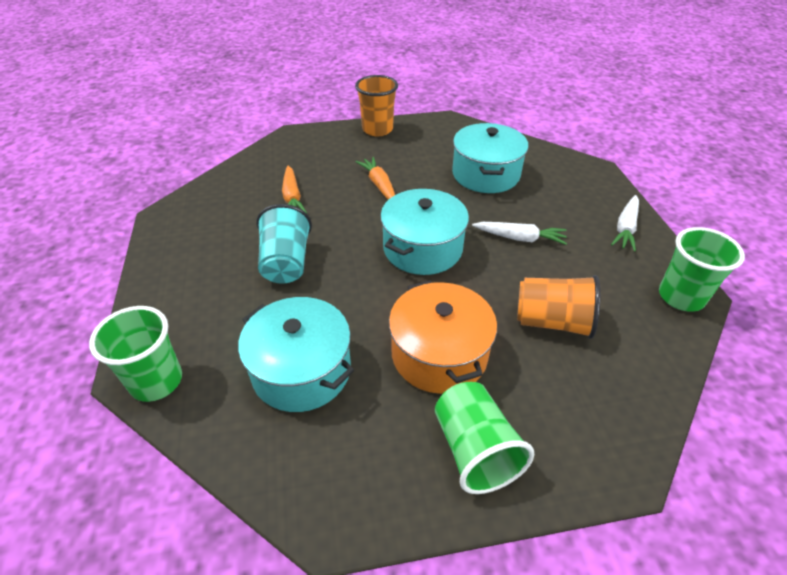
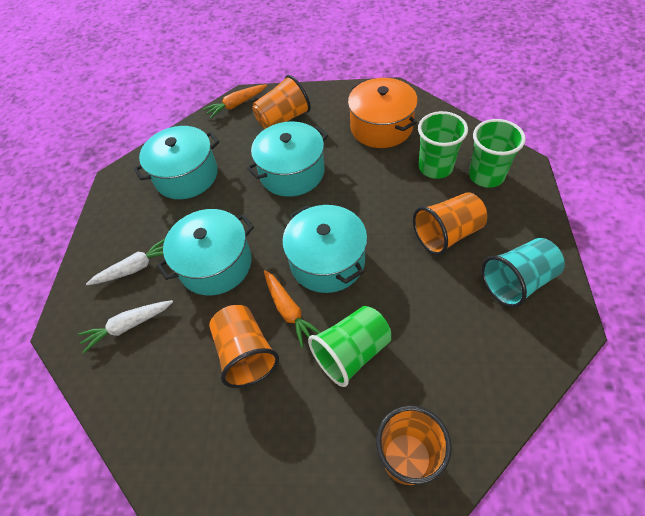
orange cup: [355,75,398,136] [517,275,600,339] = 2 -> [209,305,279,388] [252,75,311,129] [376,405,452,485] [413,192,487,255] = 4
turquoise pot: [238,297,354,412] [380,189,469,275] [452,123,528,193] = 3 -> [134,126,219,199] [157,209,254,296] [247,121,328,197] [282,205,367,293] = 4

